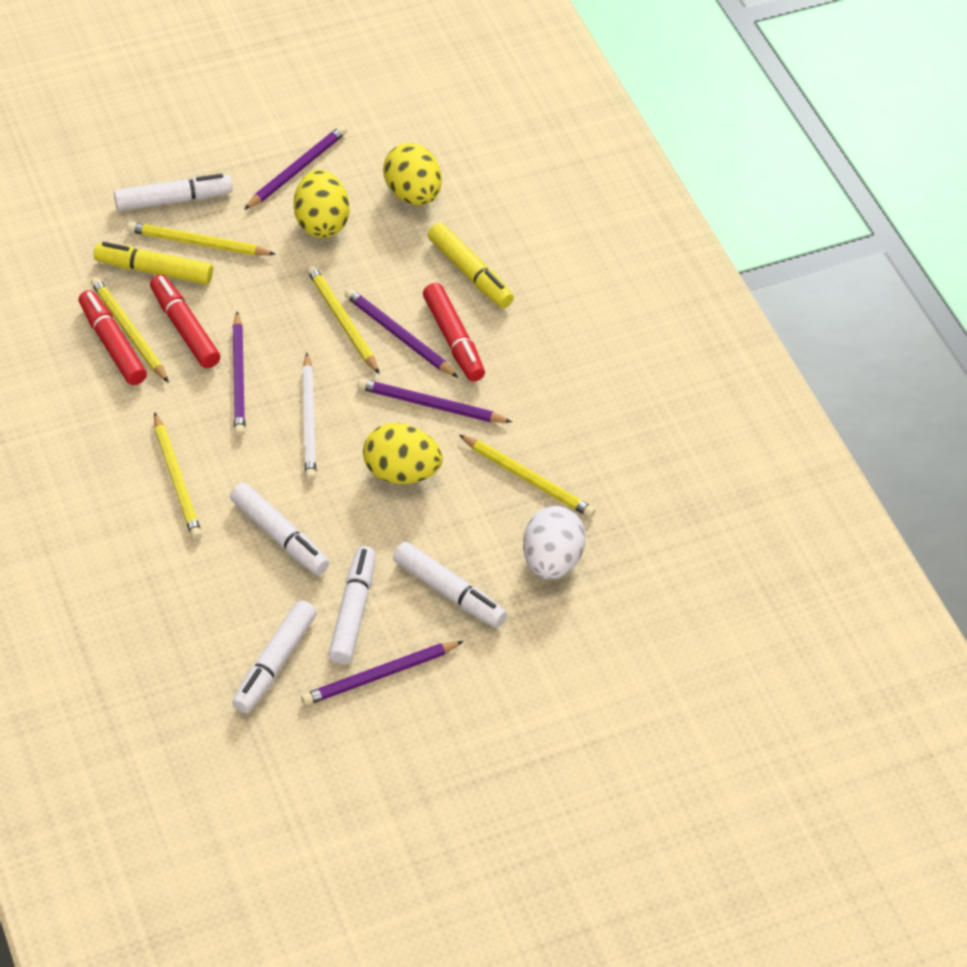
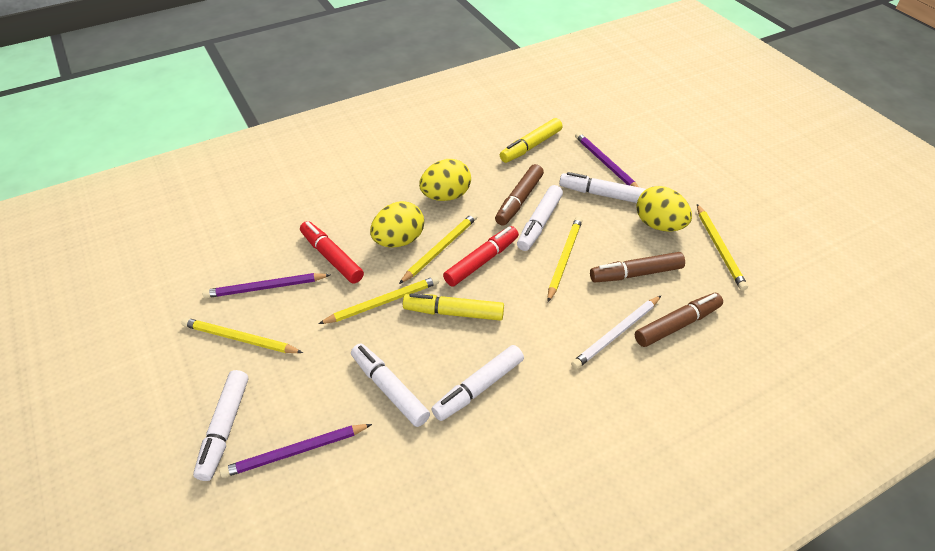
brown marker: none = 0 -> [495,164,544,226] [590,252,685,283] [635,293,723,347] = 3
purple pencil: [232,311,245,436] [244,125,347,210] [301,641,464,705] [344,288,458,378] [357,379,512,423] = 5 -> [202,273,331,298] [220,424,372,478] [575,132,639,187] = 3
red marker: [79,290,147,385] [150,275,221,368] [423,283,485,382] = 3 -> [300,221,364,284] [443,226,519,287] = 2
white egg: [523,506,586,580] = 1 -> none = 0

